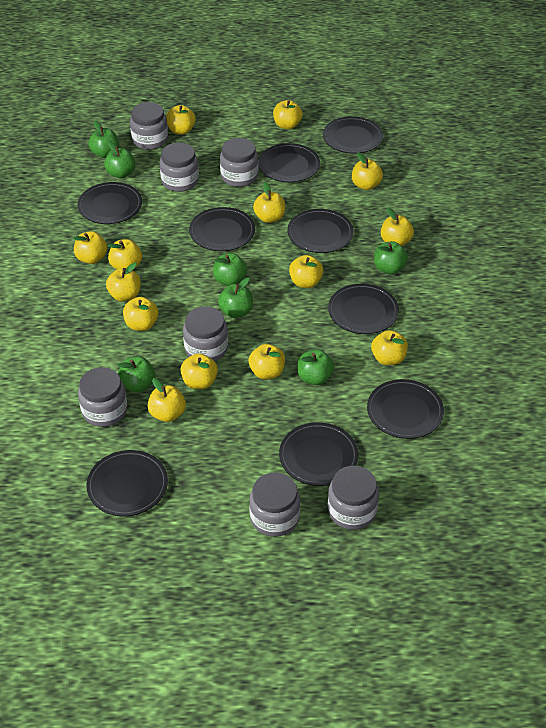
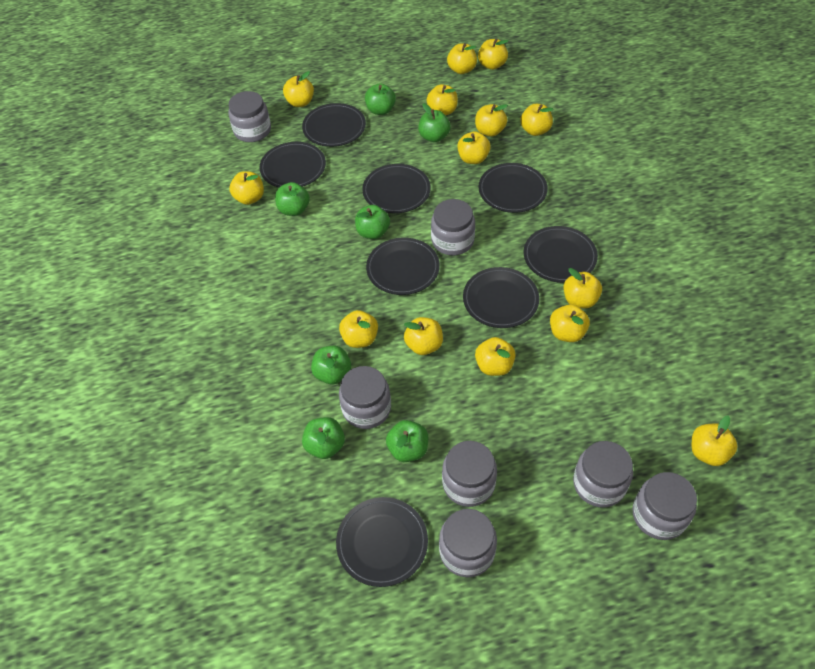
black plate: [78,182,142,224] [86,450,168,516] [189,207,255,251] [258,143,320,182] [279,422,359,486] [287,209,353,253] [323,117,383,154] [328,284,399,334] [367,379,444,439] = 9 -> [260,142,326,188] [302,103,366,147] [336,497,428,587] [362,164,431,213] [366,238,440,295] [463,267,539,328] [478,163,548,213] [524,226,598,283] = 8

